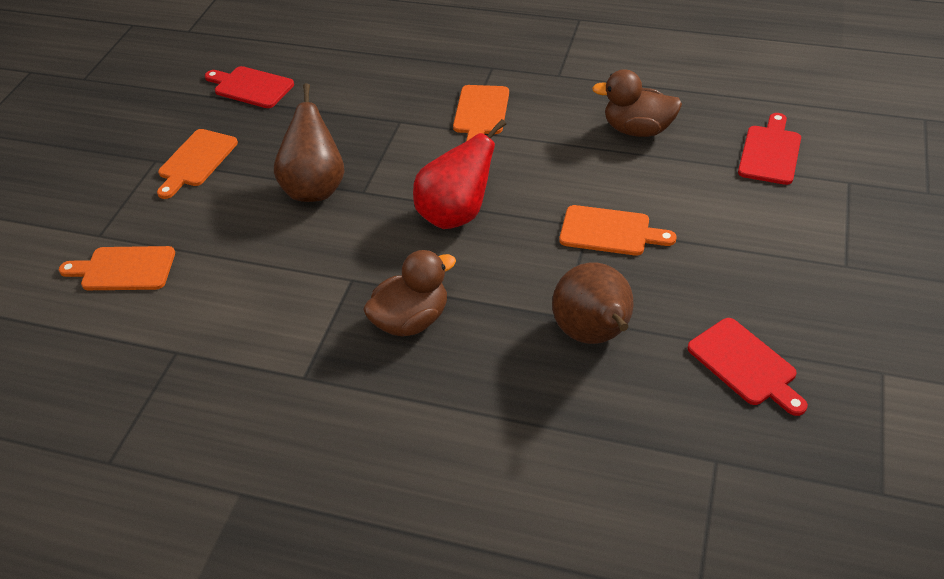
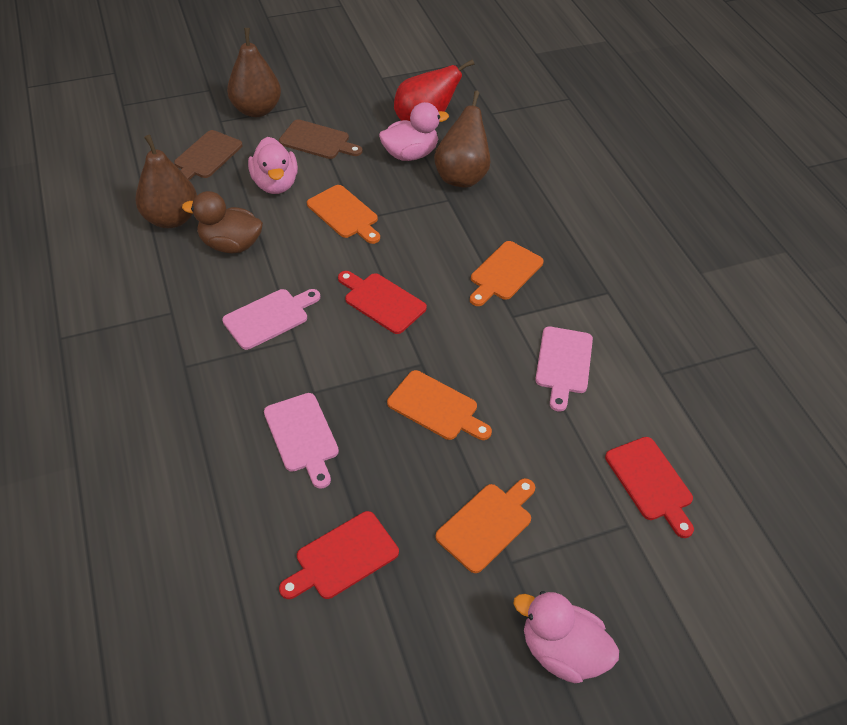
brown cutting board: none = 0 -> [174,130,242,180] [279,119,363,159] = 2
brown duck: [363,250,456,336] [592,69,682,137] = 2 -> [182,191,263,253] = 1
brown pear: [274,83,344,202] [552,262,634,344] = 2 -> [135,135,197,228] [227,28,281,117] [434,91,491,187] = 3
pink cutting board: none = 0 -> [222,289,320,350] [264,393,339,489] [535,326,593,411] = 3
pink duck: none = 0 -> [248,137,298,194] [379,102,449,161] [513,591,619,683] = 3

